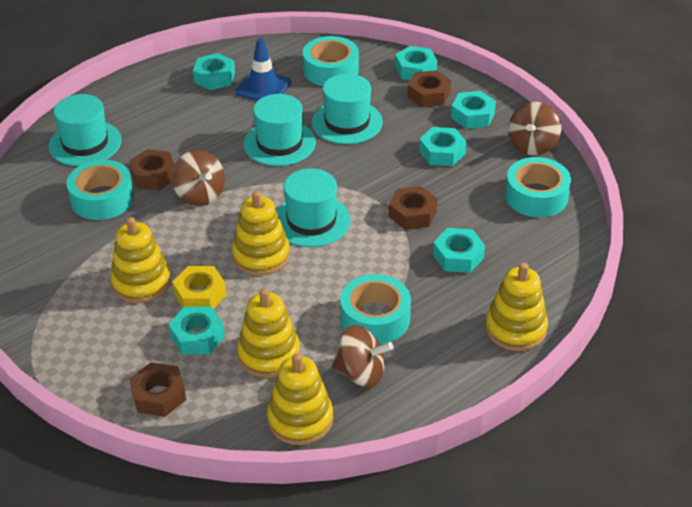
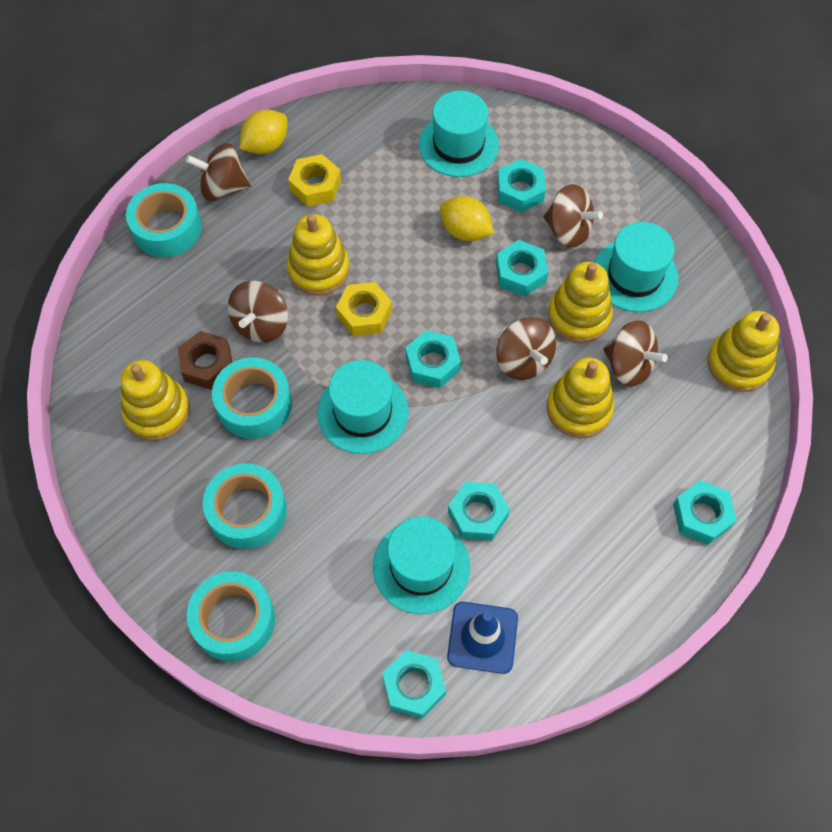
brown nut: [129,149,174,191] [129,362,186,417] [389,186,438,230] [407,70,451,107] = 4 -> [178,331,232,389] = 1
brown spinning top: [172,150,225,206] [332,325,393,388] [508,102,561,156] = 3 -> [186,143,251,201] [228,281,288,343] [496,317,556,380] [543,184,603,247] [603,320,668,386] = 5
yellow lemon: none = 0 -> [240,110,287,154] [440,196,494,241] = 2
yellow nut: [172,266,226,309] = 1 -> [288,154,341,206] [336,282,392,336] = 2

